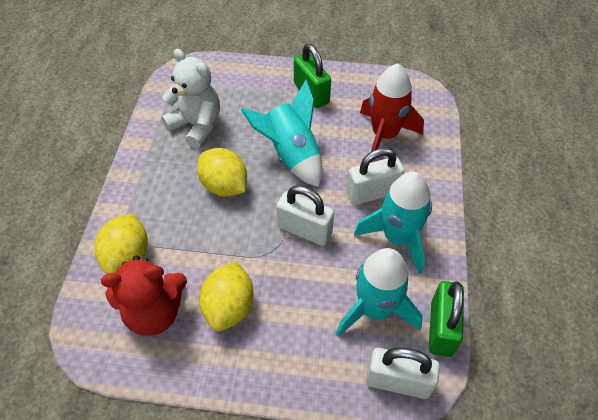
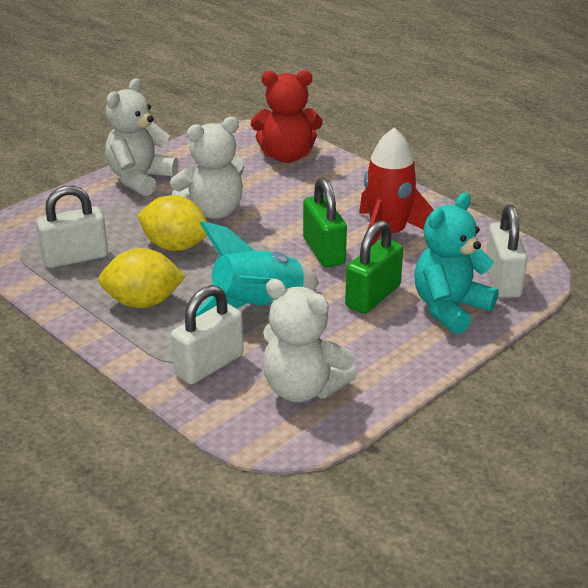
turquoise rocket: [241,80,322,187] [336,248,423,337] [354,171,432,274] = 3 -> [196,221,319,317] = 1
turquoise teddy bear: none = 0 -> [414,193,499,334] = 1
white teddy bear: [161,49,220,148] = 1 -> [105,78,179,196] [170,117,244,219] [263,279,357,402] = 3
yellow lemon: [94,214,148,274] [197,148,247,197] [199,262,254,331] = 3 -> [98,248,186,308] [137,195,207,251] = 2

